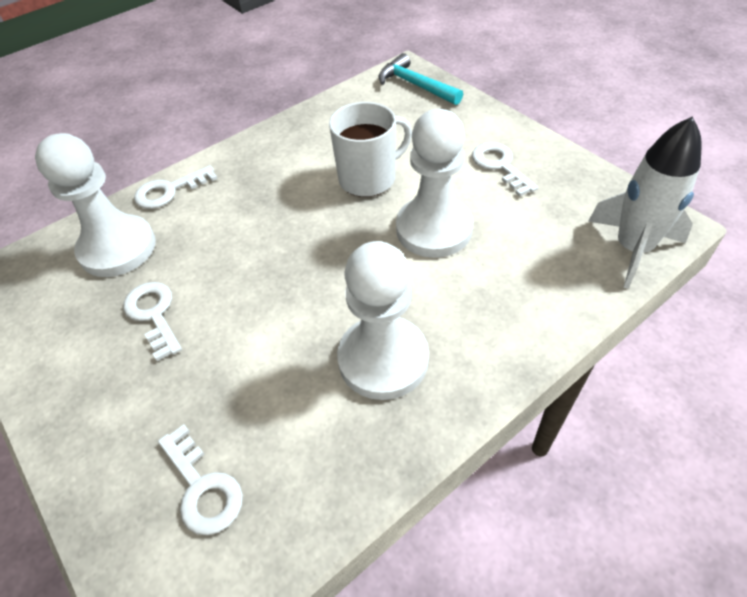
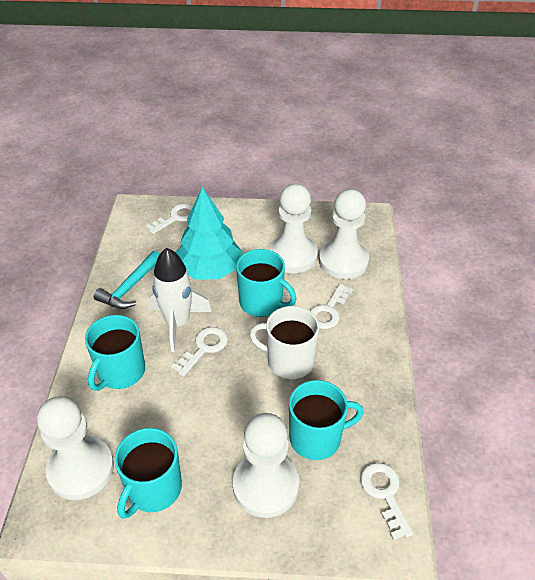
turquoise mug: none = 0 -> [85,315,145,391] [114,428,182,519] [236,249,296,317] [289,380,364,460] = 4
turquoise tree: none = 0 -> [175,187,243,279] = 1
white pawn: [35,133,156,277] [337,241,429,400] [396,109,473,258] = 3 -> [37,396,114,500] [233,413,299,518] [269,184,318,273] [319,189,369,279] = 4

